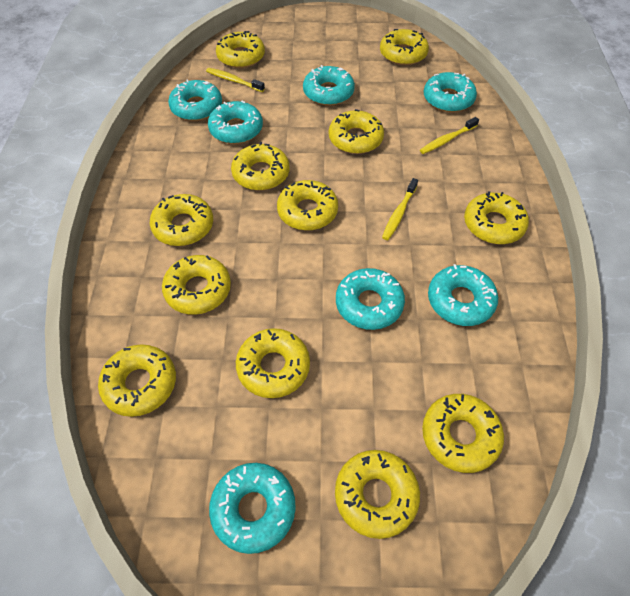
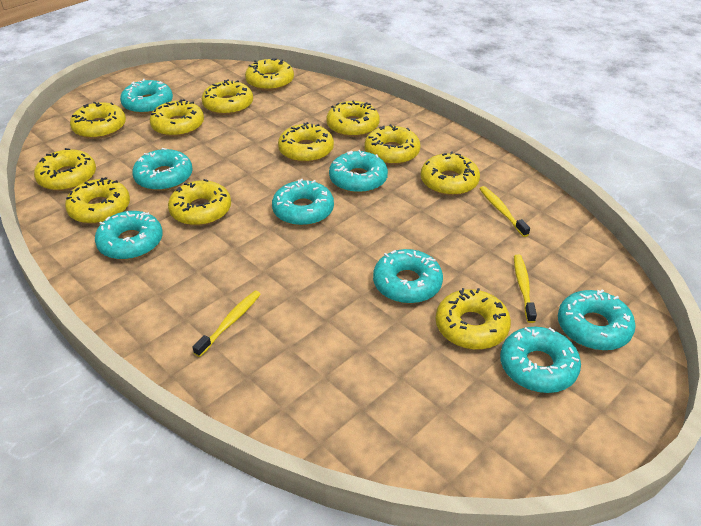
turquoise donut: [168,79,222,121] [208,101,263,144] [209,463,296,554] [303,65,355,106] [336,268,405,330] [424,72,477,112] [428,264,498,326] = 7 -> [95,211,163,260] [120,79,173,114] [132,148,193,191] [272,179,334,226] [329,150,388,193] [373,249,443,304] [500,327,581,393] [558,289,636,351] = 8

